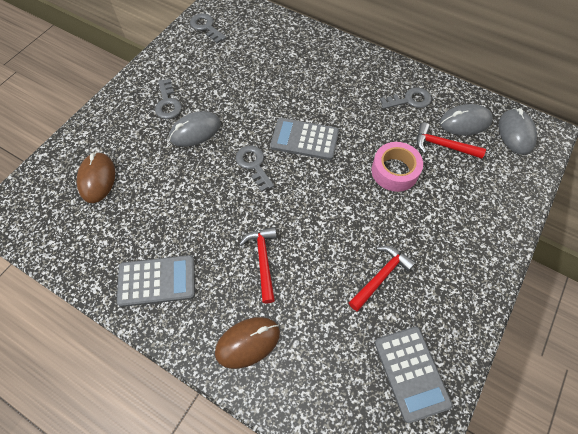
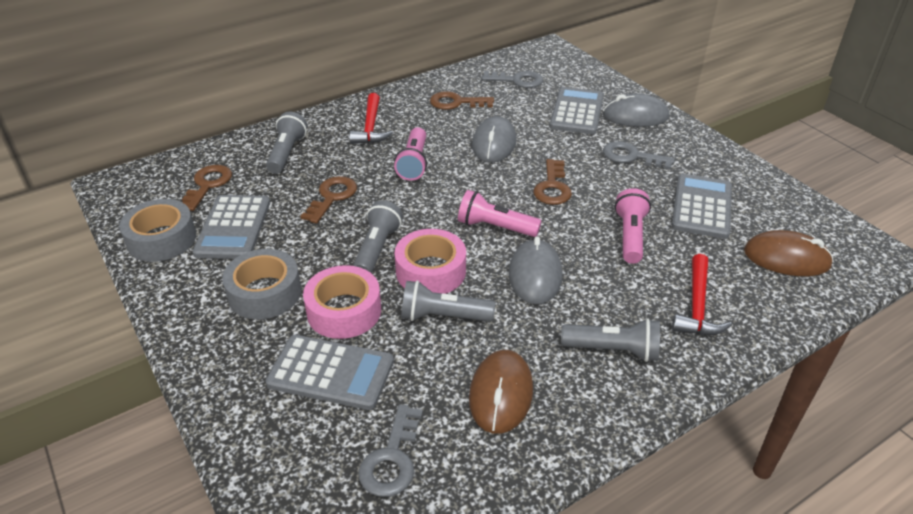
brown key: none = 0 -> [182,165,232,211] [300,176,357,224] [430,91,494,110] [533,159,572,205] = 4
grey calculator: [117,255,195,307] [270,118,339,160] [375,327,453,423] = 3 -> [193,195,270,259] [265,335,394,410] [550,87,604,134] [672,174,732,239] = 4
grey flashlight: none = 0 -> [266,112,307,174] [353,200,403,273] [401,280,495,322] [561,318,660,362] = 4
grey key: [155,79,182,119] [190,13,226,43] [236,146,274,192] [380,87,431,109] = 4 -> [358,404,423,497] [482,71,543,88] [603,141,675,170] = 3
grey tape: none = 0 -> [119,199,196,262] [222,249,301,319] = 2
pink flashlight: none = 0 -> [394,128,427,181] [458,190,542,237] [615,188,651,264] = 3
pink tape: [372,142,423,192] = 1 -> [303,265,381,339] [395,229,466,294] = 2
red hammer: [239,227,277,303] [349,246,416,311] [417,122,486,159] = 3 -> [349,93,393,144] [672,254,732,335] = 2

